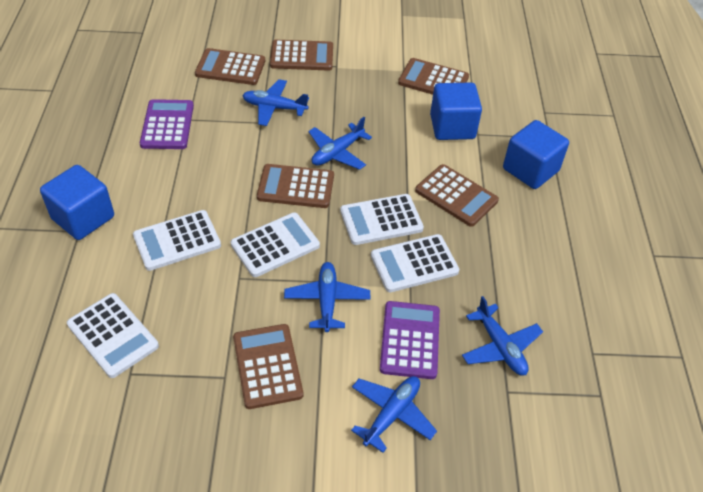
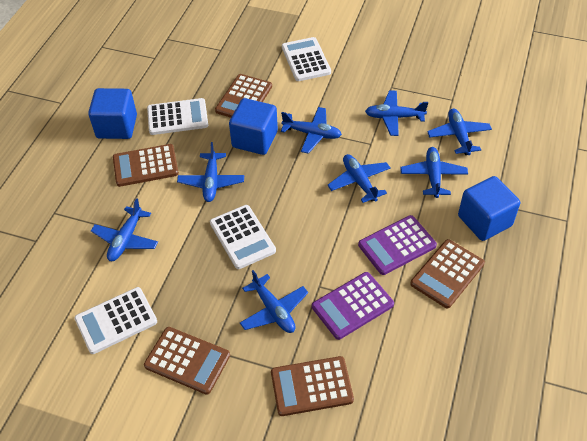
blue plane: [242,79,309,126] [284,262,371,332] [308,117,372,170] [351,376,437,453] [462,296,543,376] = 5 -> [91,198,158,261] [177,142,244,202] [240,270,308,333] [281,107,342,154] [328,154,391,203] [365,91,428,136] [400,147,468,198] [427,109,492,155] = 8
brown calculator: [195,48,265,85] [233,324,303,409] [257,164,334,208] [270,39,333,71] [398,58,469,95] [415,164,499,227] = 6 -> [113,144,179,187] [144,327,230,395] [215,74,272,118] [271,356,354,416] [410,239,485,308] = 5
white calculator: [67,293,159,378] [133,210,221,271] [231,212,320,277] [340,194,424,245] [371,234,460,292] = 5 -> [75,287,157,354] [147,98,208,135] [210,205,276,269] [282,37,331,81] = 4

